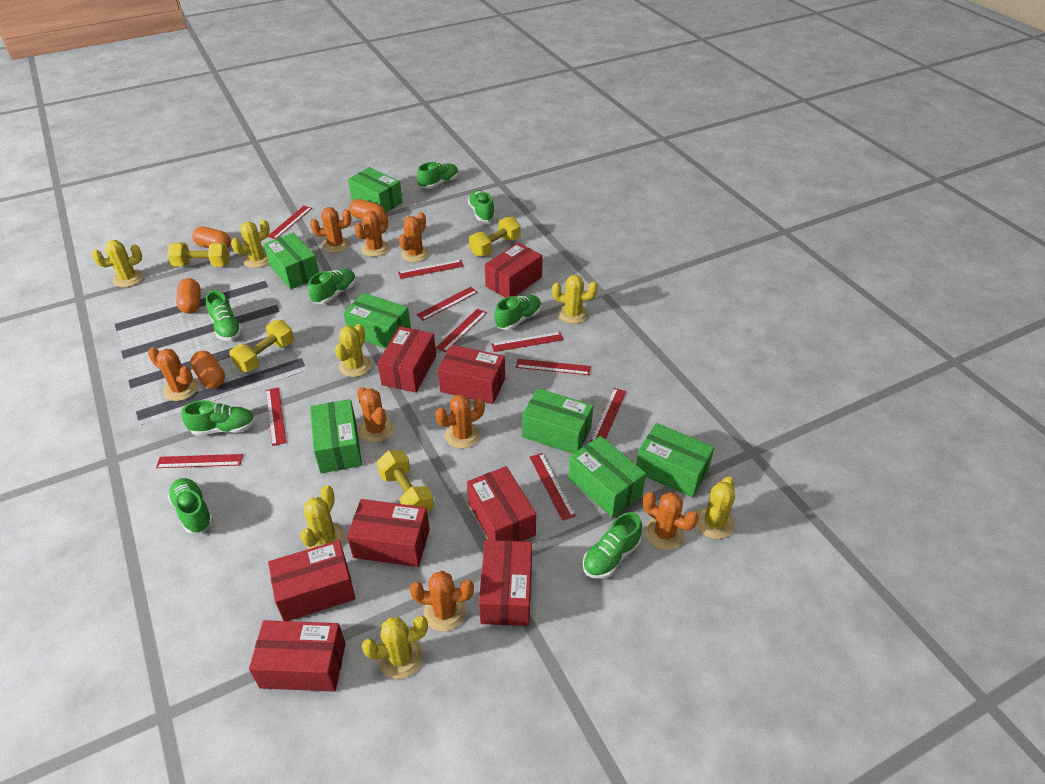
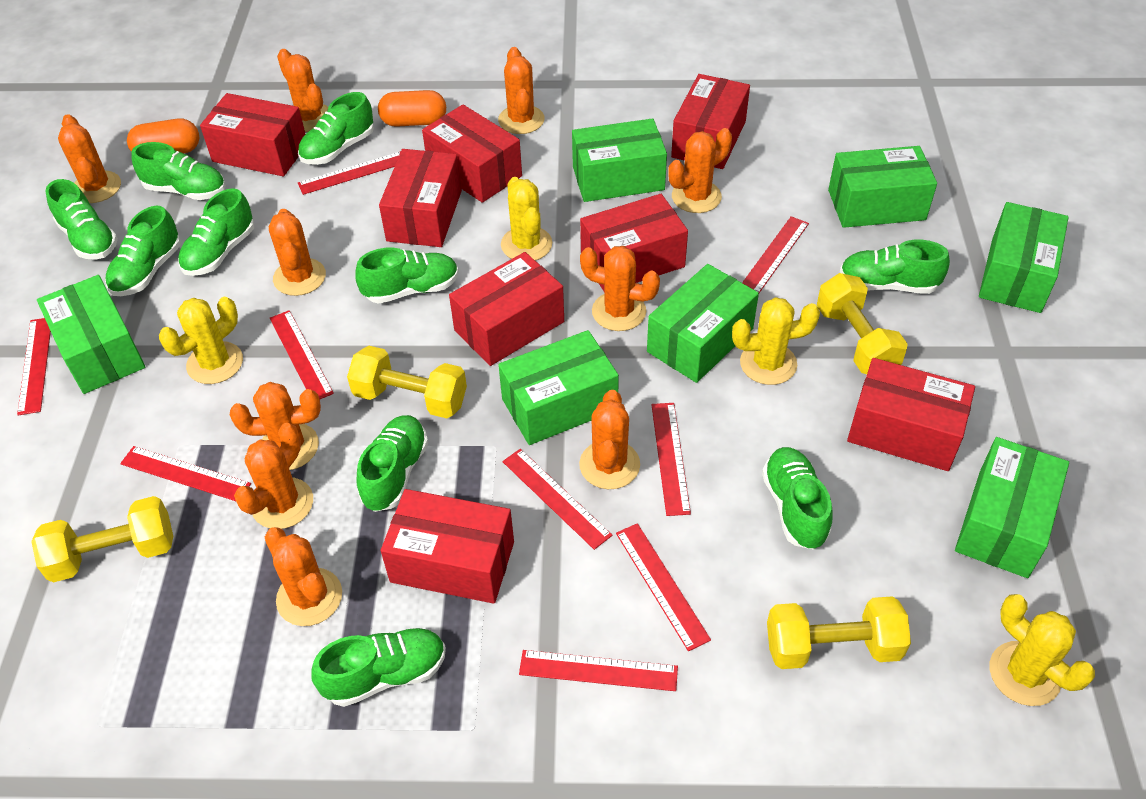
green shoe: [167,478,213,534] [182,400,255,436] [206,290,242,341] [308,269,356,304] [417,162,459,189] [468,190,495,222] [494,295,541,330] [583,512,642,579] = 8 -> [46,179,118,260] [105,206,181,296] [132,142,226,200] [178,188,254,276] [298,92,374,165] [311,627,446,707] [355,247,459,304] [356,415,428,512] [762,447,832,549] [840,240,950,294] = 10
orange cactus: [148,347,198,401] [310,207,352,253] [354,211,389,257] [357,387,394,443] [399,212,429,262] [410,571,474,631] [435,394,485,449] [643,492,698,550] = 8 -> [58,114,121,203] [230,382,321,470] [234,423,313,529] [265,527,342,626] [269,209,326,296] [277,49,328,132] [498,47,545,134] [579,390,640,489] [580,246,660,331] [668,128,732,213] = 10
orange capsule: [176,278,201,314] [190,351,225,388] [192,227,231,248] [349,199,385,221] = 4 -> [127,118,199,153] [378,90,446,127] = 2
red ruler: [156,454,243,468] [266,387,286,446] [268,206,312,239] [398,260,464,279] [416,287,478,321] [436,309,487,352] [491,332,563,352] [516,359,591,375] [530,453,576,521] [590,388,626,442] = 10 -> [17,318,51,415] [120,446,251,501] [270,310,334,399] [298,151,401,195] [502,449,613,550] [519,650,678,691] [616,523,711,651] [651,403,691,516] [742,216,809,293] = 9
yellow cactus: [92,240,143,287] [231,219,270,268] [300,485,345,549] [335,324,372,377] [362,616,428,679] [552,275,598,324] [696,477,735,539] = 7 -> [159,297,243,384] [501,177,552,261] [732,297,820,385] [990,594,1095,706] = 4

